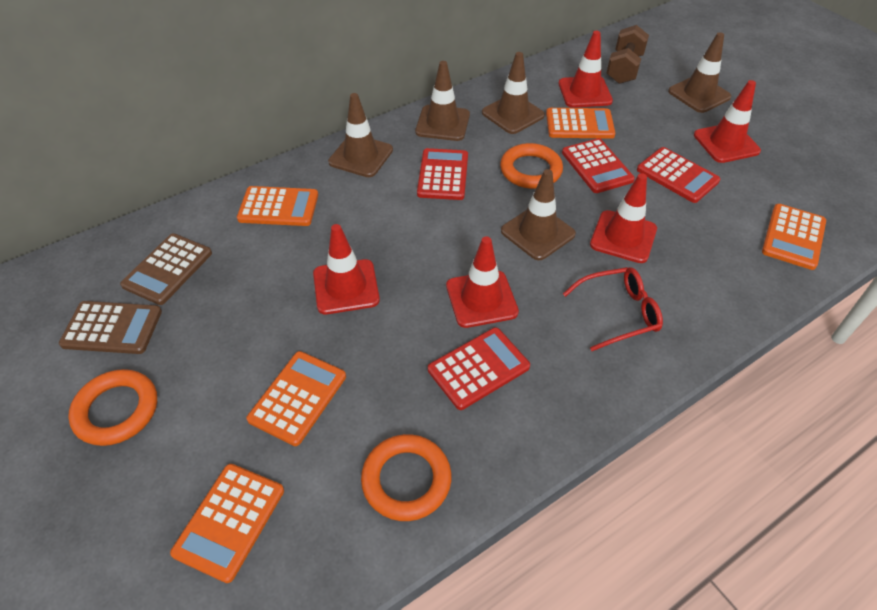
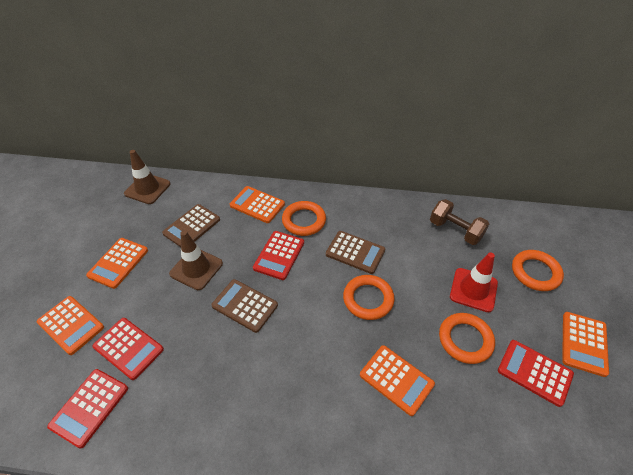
brown calculator: [59,301,162,354] [120,234,212,305] = 2 -> [162,204,220,247] [211,279,278,333] [326,231,385,274] = 3
brown traffic cone: [328,93,393,177] [415,61,470,141] [482,52,545,134] [501,169,576,260] [668,32,731,113] = 5 -> [124,150,171,204] [169,231,223,290] = 2
orange ring: [68,369,157,446] [361,434,451,521] [500,143,563,189] = 3 -> [282,201,326,236] [343,275,395,320] [439,313,495,364] [512,250,564,291] = 4
red glasses: [563,267,663,351] = 1 -> none = 0
red traffic cone: [313,224,380,314] [446,236,519,328] [558,31,613,108] [590,173,657,263] [694,80,761,163] = 5 -> [450,252,498,312] = 1

